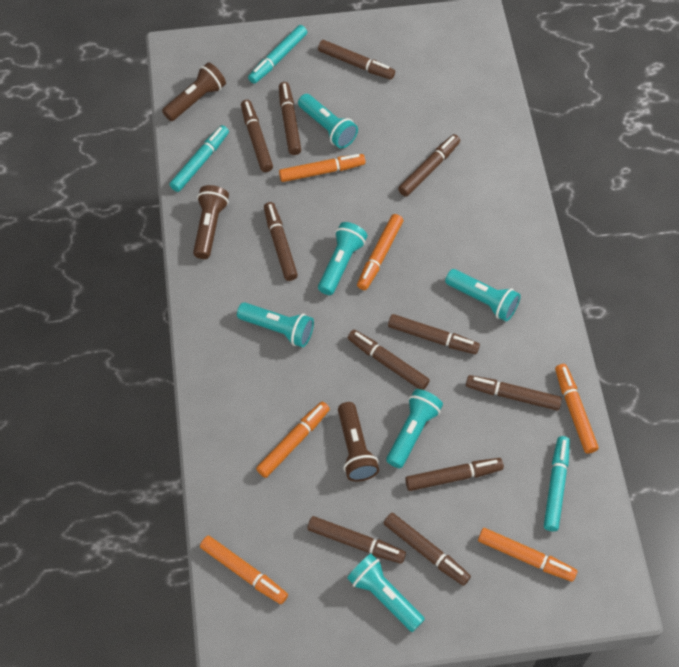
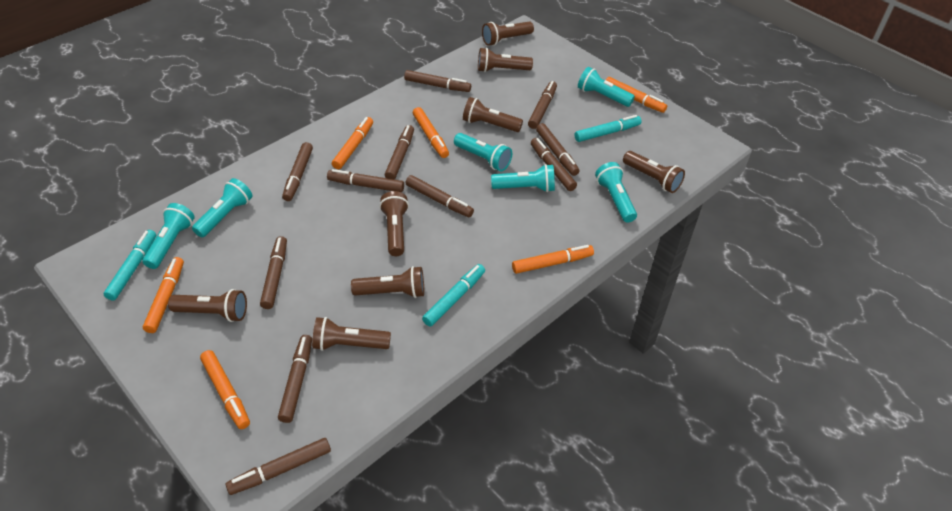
brown flashlight: [162,62,226,121] [193,185,229,259] [338,402,379,481] = 3 -> [168,289,247,322] [312,317,391,351] [351,266,424,298] [379,191,409,256] [463,97,523,132] [478,47,533,72] [482,21,534,46] [623,151,685,193] = 8

